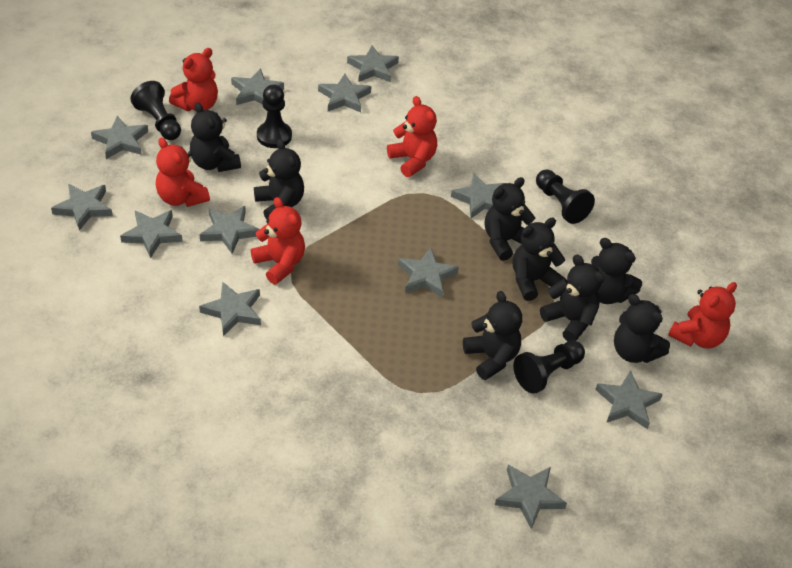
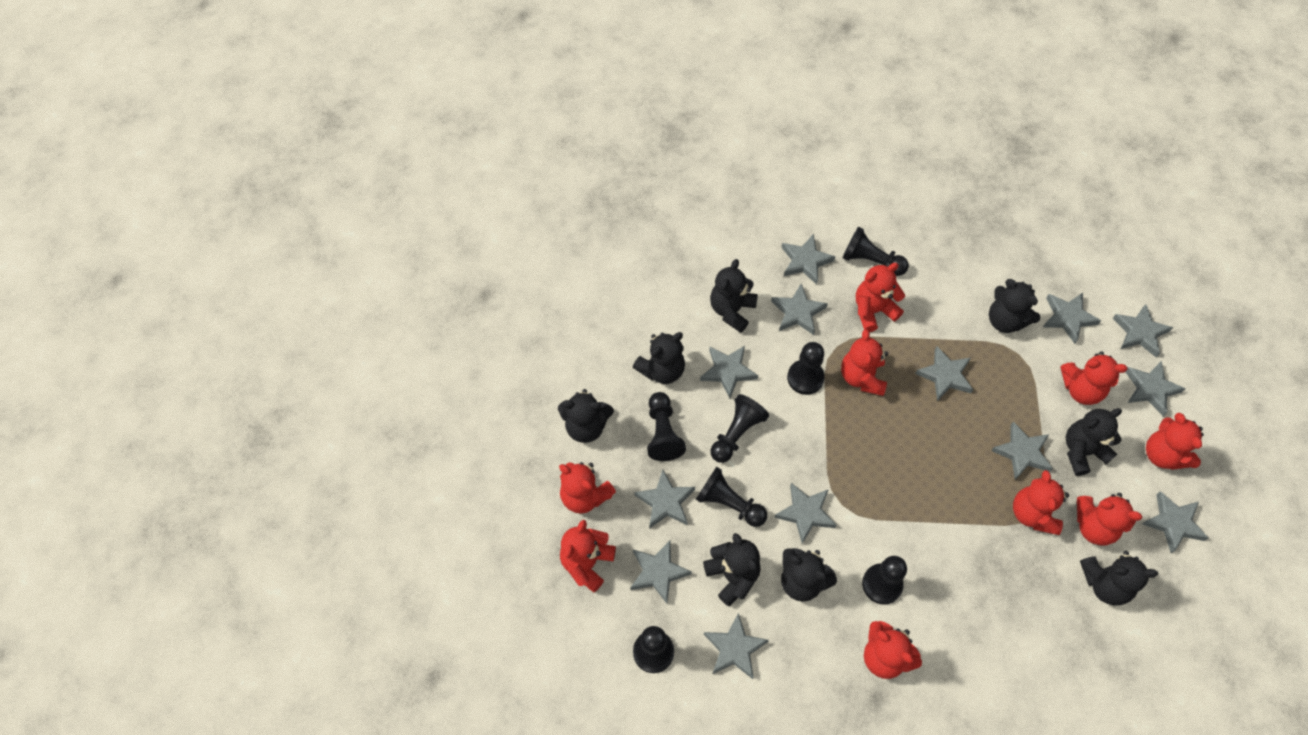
black pawn: [130,81,181,140] [257,85,292,148] [513,341,585,394] [536,170,595,224] = 4 -> [633,626,674,673] [647,392,686,461] [696,466,767,527] [711,394,769,463] [787,342,825,395] [843,227,909,276] [862,556,907,604] = 7
grey star: [51,184,113,231] [91,116,148,159] [120,210,183,258] [199,281,261,336] [200,206,259,254] [231,68,284,105] [318,74,371,113] [347,45,399,82] [398,248,459,298] [451,173,505,218] [495,465,567,529] [595,370,663,429] = 12 -> [630,541,692,604] [635,469,695,528] [700,346,758,398] [704,613,769,679] [771,284,828,335] [774,483,837,543] [781,234,835,285] [915,346,973,401] [991,421,1053,480] [1043,293,1101,344] [1112,304,1173,357] [1126,361,1186,416] [1142,491,1208,553] = 13
red teddy bear: [156,138,210,207] [169,48,218,111] [251,197,305,284] [387,96,437,177] [668,282,737,348] = 5 -> [559,462,616,514] [560,520,616,592] [841,329,888,396] [856,263,905,332] [864,621,922,679] [1013,470,1069,535] [1060,351,1128,405] [1077,493,1142,546] [1146,413,1204,470] = 9

